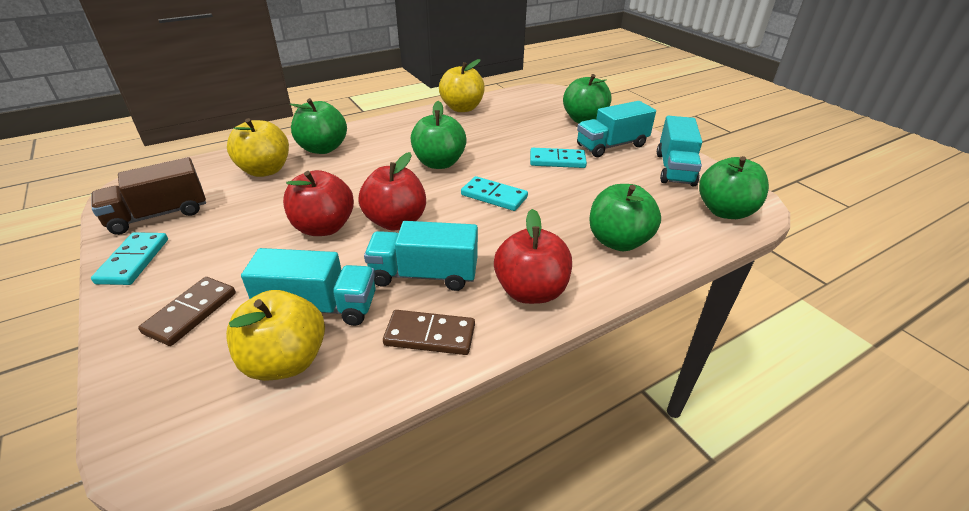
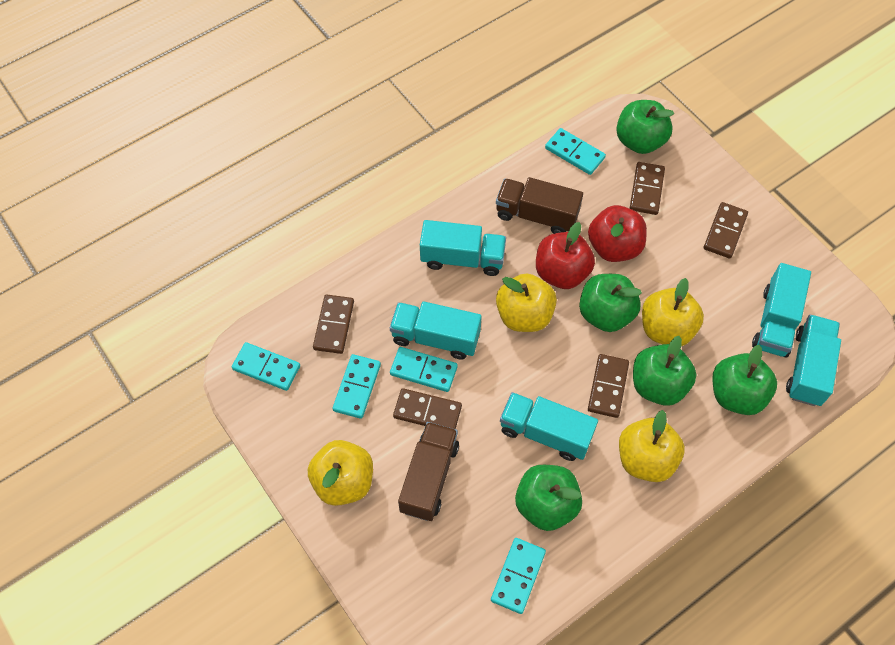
brown domino: [138,277,236,346] [383,310,475,355] = 2 -> [313,295,354,354] [393,388,462,429] [588,354,629,418] [630,162,665,215] [704,202,748,258] = 5
brown truck: [91,157,206,235] = 1 -> [398,422,459,521] [496,177,583,234] = 2
red apple: [283,170,354,236] [358,152,426,231] [494,209,572,304] = 3 -> [536,222,595,289] [588,205,647,262] = 2
turquoise domino: [91,232,168,285] [461,176,528,211] [530,148,587,168] = 3 -> [232,342,300,391] [332,354,381,419] [390,347,458,392] [491,538,546,614] [545,128,606,175] = 5
turquoise truck: [241,248,376,326] [364,221,478,291] [577,101,656,157] [657,116,702,186] = 4 -> [390,301,482,359] [420,220,506,276] [500,392,598,461] [752,263,811,358] [786,315,841,406] = 5
yellow apple: [226,290,325,381] [227,118,289,177] [439,59,485,112] = 3 -> [308,440,373,506] [496,273,557,332] [619,410,685,482] [642,278,704,346] = 4

